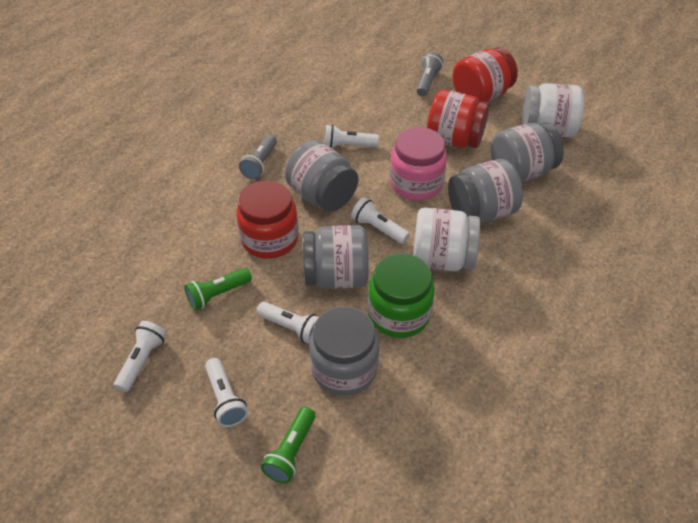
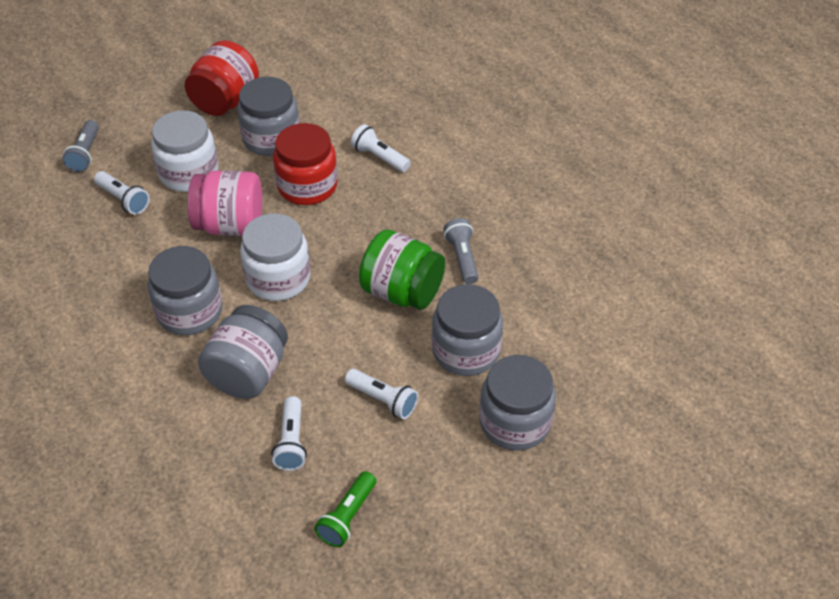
green flashlight: [184,268,252,310] [261,407,315,483] = 2 -> [314,471,376,547] = 1
red jar: [236,180,298,259] [427,90,489,148] [452,47,518,102] = 3 -> [184,40,259,116] [273,123,338,205] = 2
white flashlight: [114,321,167,392] [205,358,248,427] [257,302,319,344] [324,124,379,148] [351,197,410,244] = 5 -> [94,171,150,215] [272,396,307,471] [345,369,418,419] [351,124,411,172] = 4

